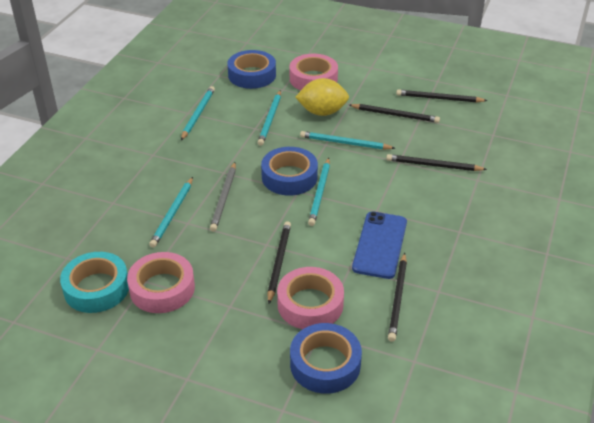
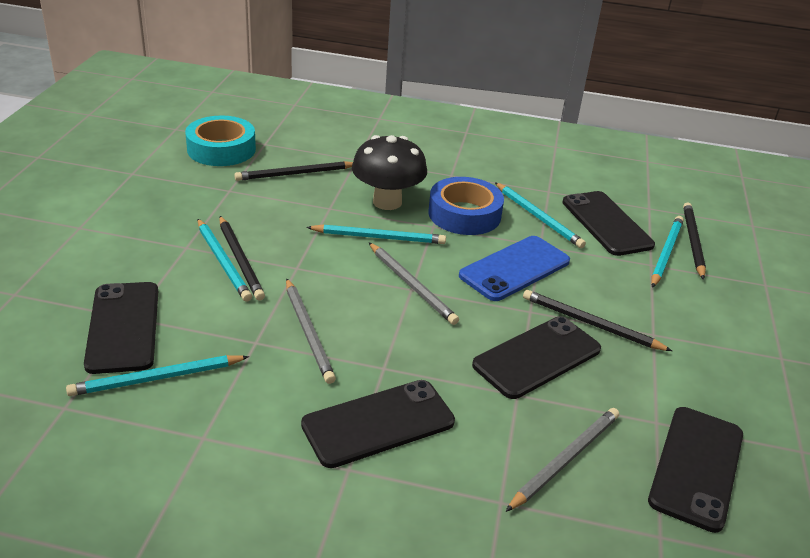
black mushroom: none = 0 -> [352,135,427,210] = 1
black pencil: [268,221,291,304] [349,104,440,123] [386,154,487,171] [388,253,407,342] [396,89,488,102] = 5 -> [219,216,265,301] [234,161,353,181] [523,290,672,351] [683,202,706,280] = 4
black phone: none = 0 -> [84,282,158,374] [301,380,455,468] [472,316,601,399] [562,191,655,256] [648,407,743,533] = 5
blue tape: [228,50,276,89] [261,147,318,196] [290,323,362,394] = 3 -> [428,177,504,235] = 1
grey pencil: [210,162,236,231] = 1 -> [286,278,336,384] [369,243,459,325] [505,408,619,512] = 3
pink tape: [127,252,195,313] [277,267,344,329] [290,54,338,90] = 3 -> none = 0
yellow lemon: [295,78,349,116] = 1 -> none = 0

